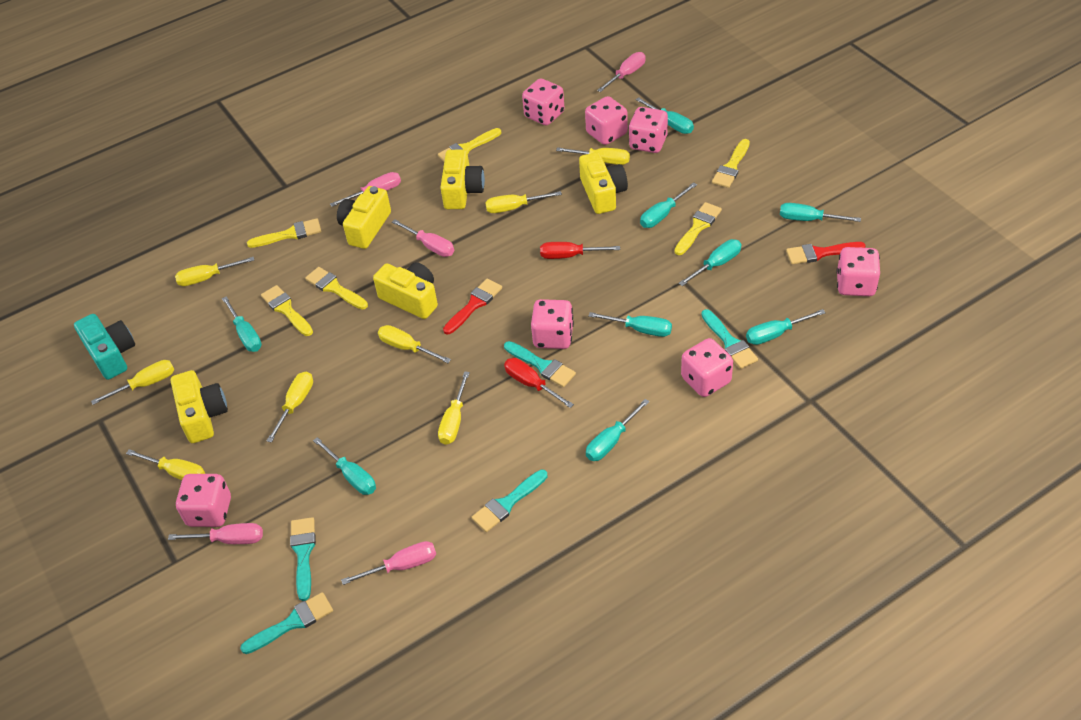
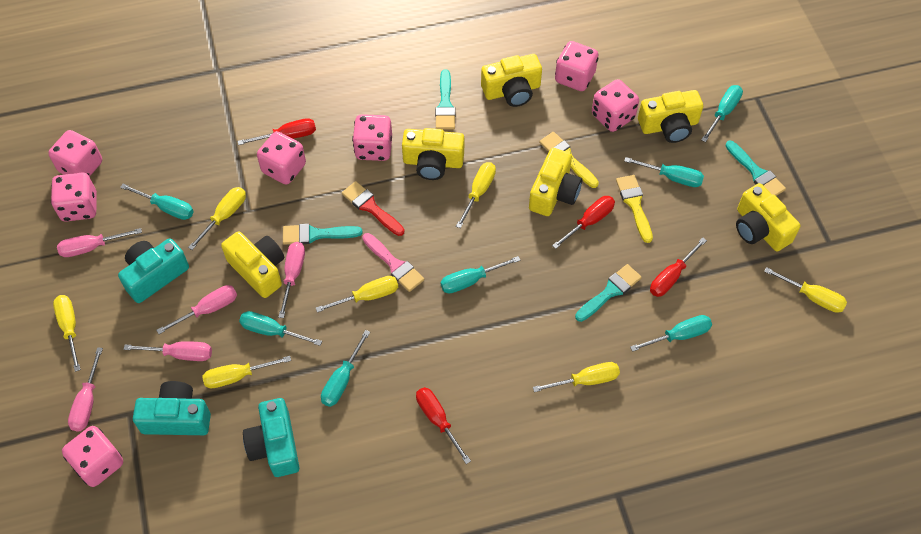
pink brush: none = 0 -> [362,233,424,292] = 1
red brush: [443,278,502,334] [786,242,866,264] = 2 -> [342,181,405,236] = 1
red screwdriver: [504,358,574,408] [540,242,620,259] = 2 -> [237,118,316,145] [416,387,471,464] [552,196,615,249] [650,238,707,297] = 4
turquoise brush: [240,592,333,654] [290,517,316,601] [471,470,548,532] [504,341,576,387] [701,309,758,369] = 5 -> [283,224,363,245] [435,69,455,130] [575,264,642,322] [726,141,786,196] = 4
turquoise camera: [74,314,135,380] = 1 -> [118,238,189,303] [133,381,211,435] [243,398,299,477] = 3
turquoise screwdriver: [222,296,262,352] [313,437,376,495] [586,399,650,461] [588,312,672,337] [636,97,694,134] [640,182,697,228] [679,239,741,286] [746,309,826,345] [780,203,861,222] = 9 -> [120,184,194,220] [239,311,322,346] [321,330,370,407] [440,256,520,294] [624,157,704,187] [630,315,712,352] [701,85,743,142] = 7
yellow brush: [247,218,321,248] [261,285,313,336] [305,267,368,310] [438,128,501,161] [675,202,722,255] [712,139,750,188] = 6 -> [539,132,599,188] [616,175,653,243] = 2
yellow camera: [171,370,228,443] [337,186,391,249] [373,262,438,319] [440,149,485,209] [579,152,628,214] = 5 -> [221,231,284,298] [402,128,464,180] [481,54,542,107] [529,148,582,216] [638,90,703,143] [736,183,800,251] = 6
yellow screwdriver: [91,360,174,405] [126,449,205,480] [175,257,254,286] [267,371,313,443] [378,325,451,363] [438,371,470,445] [485,191,562,213] [556,147,630,165] = 8 -> [53,295,81,372] [188,187,246,250] [202,356,291,388] [316,276,398,313] [456,162,496,228] [533,362,620,392] [764,267,847,313] = 7

